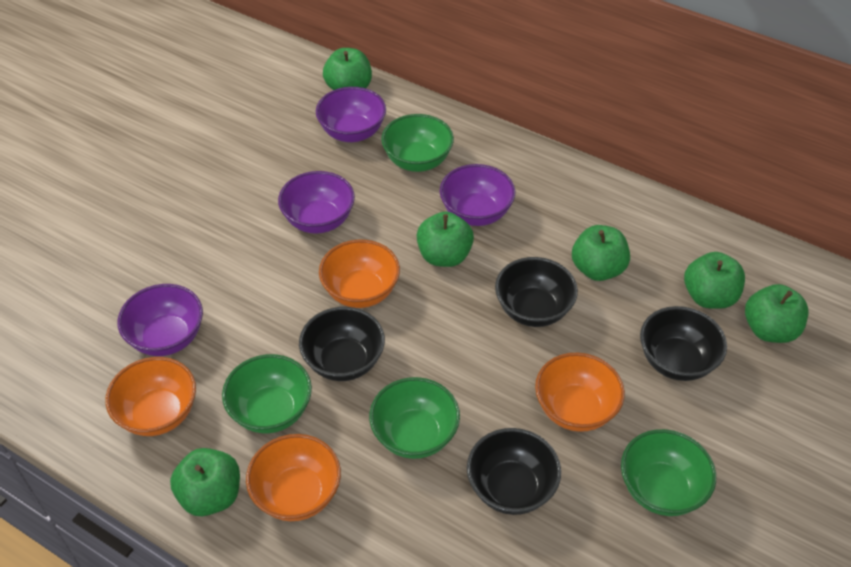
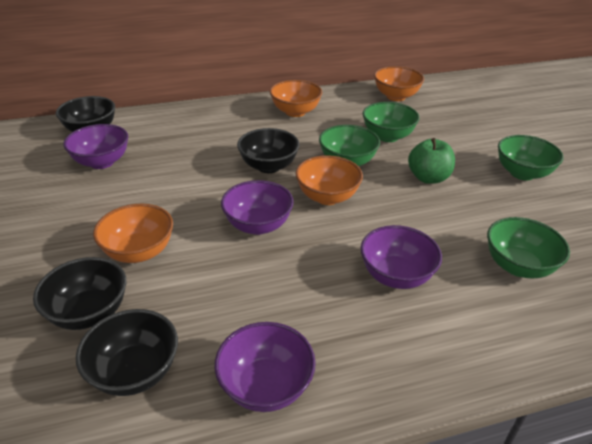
green apple: [170,448,240,516] [323,48,372,90] [417,212,474,267] [572,225,630,281] [684,252,745,309] [745,284,809,343] = 6 -> [408,138,455,184] = 1

